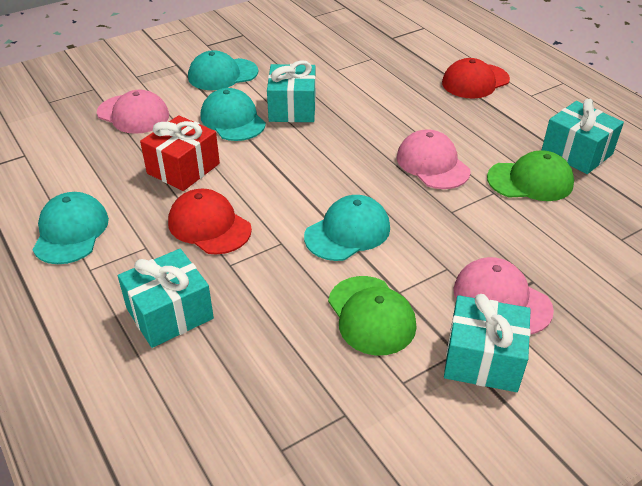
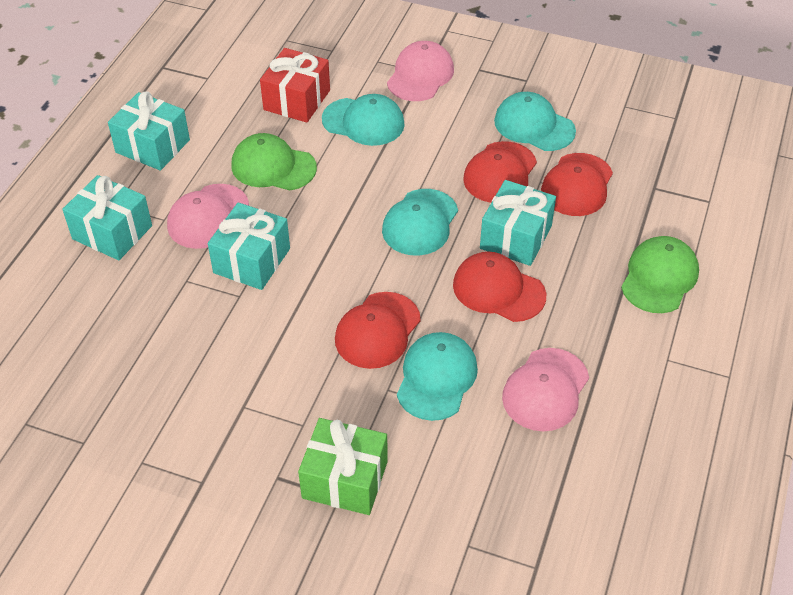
green gift: none = 0 -> [298,418,388,515] = 1
red cap: [168,189,252,255] [442,58,510,99] = 2 -> [335,292,421,369] [453,252,546,322] [463,141,537,203] [541,153,613,216] = 4

